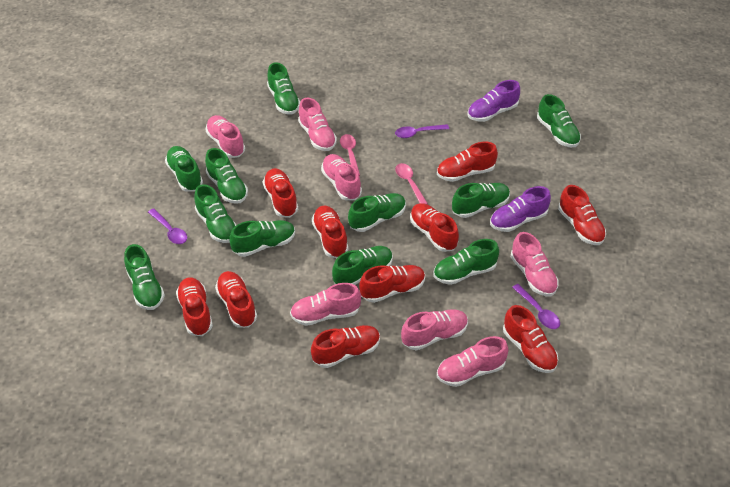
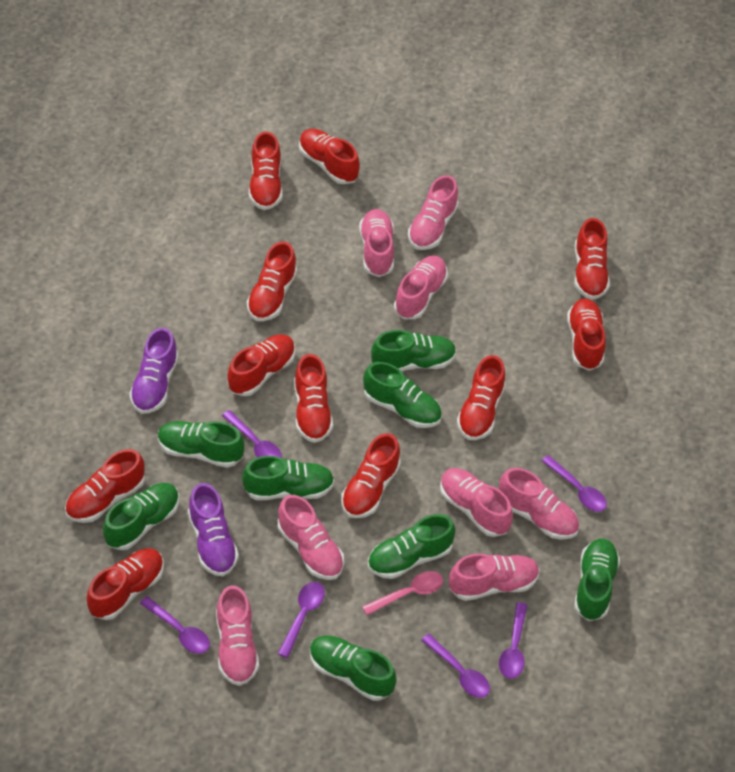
green shoe: [124,244,165,310] [165,146,203,192] [194,184,236,243] [205,148,248,204] [229,220,295,257] [267,62,300,115] [332,246,393,285] [348,193,406,232] [433,239,499,285] [452,183,510,218] [537,94,581,147] = 11 -> [103,483,179,550] [158,421,244,468] [242,456,335,500] [310,635,397,701] [363,362,442,428] [368,514,455,579] [371,330,457,371] [574,538,620,621] = 8
pink shoe: [205,115,245,158] [290,283,361,326] [298,98,337,151] [321,154,362,200] [401,309,468,350] [437,336,509,387] [511,232,559,296] = 7 -> [216,585,259,686] [278,495,344,580] [359,209,394,277] [394,256,448,319] [408,175,459,250] [440,468,513,537] [449,554,540,601] [499,468,579,540] = 8
pink spoon: [340,134,360,176] [395,163,428,204] = 2 -> [362,571,443,615] = 1
purple spoon: [148,208,187,244] [395,124,449,138] [512,284,560,329] = 3 -> [140,596,210,654] [222,410,282,458] [278,582,325,658] [421,634,490,698] [499,602,527,679] [542,455,607,512] = 6
red shoe: [176,277,213,336] [215,271,257,328] [263,168,298,218] [311,325,380,368] [312,206,348,258] [359,265,425,303] [410,203,459,252] [437,142,498,182] [503,305,558,373] [558,185,606,245] = 10 -> [65,449,145,523] [87,548,164,620] [227,335,295,396] [247,241,297,321] [249,132,283,210] [294,354,333,443] [299,129,360,184] [341,433,401,518] [457,355,505,440] [567,298,606,371] [574,218,610,300] = 11

